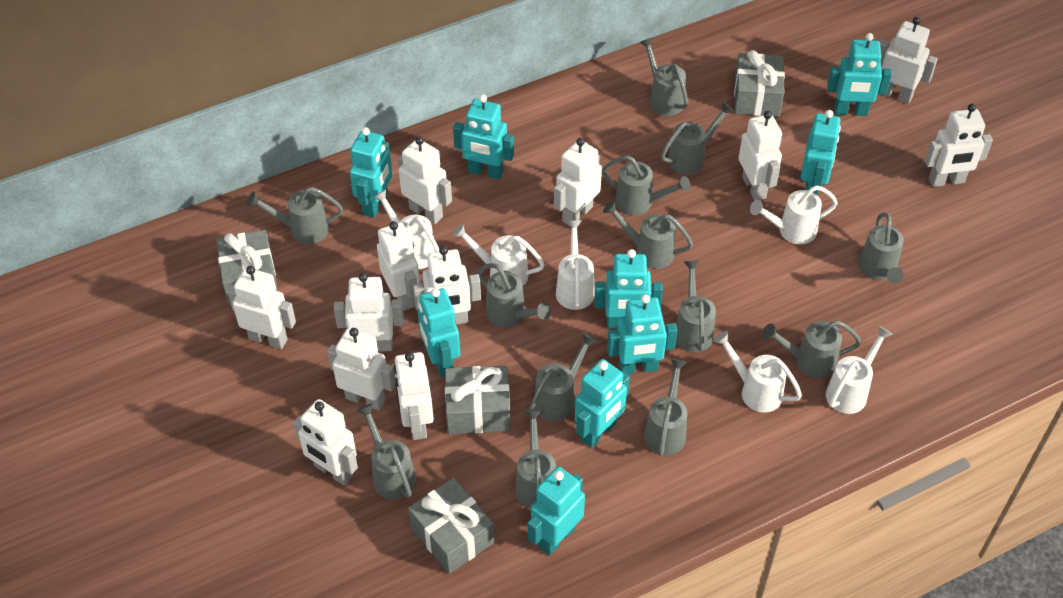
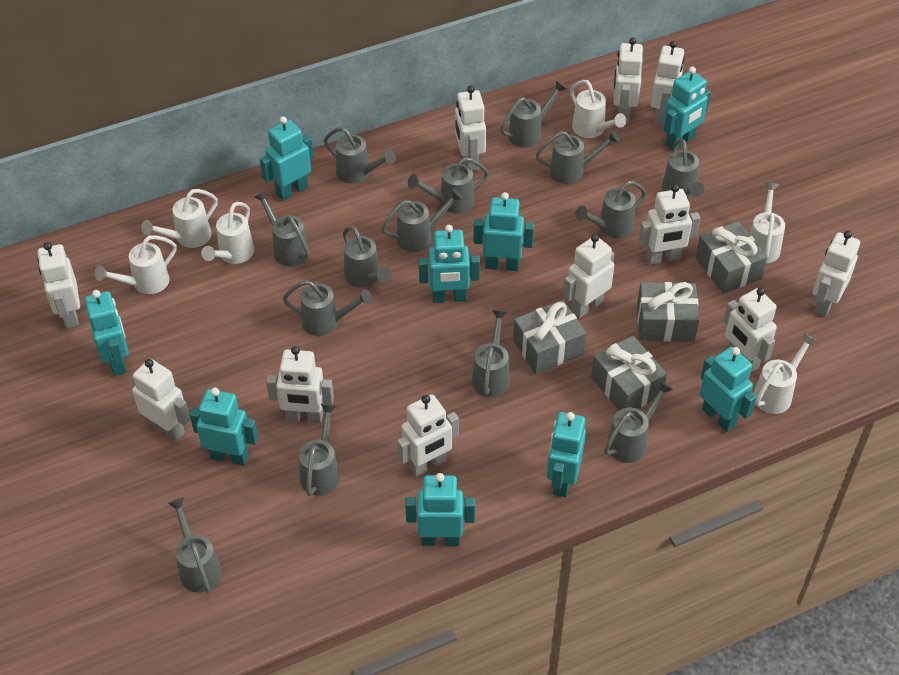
grey watering can: [247,187,343,244] [356,403,416,499] [477,263,551,327] [515,409,556,508] [529,332,597,422] [602,155,690,215] [603,200,693,269] [640,37,688,116] [644,358,687,456] [661,102,734,175] [676,261,716,352] [762,321,861,378] [858,212,904,284] = 13 -> [168,497,222,593] [254,190,309,267] [283,280,372,336] [299,404,340,496] [324,127,396,184] [343,226,392,288] [381,188,463,252] [408,157,489,213] [472,310,510,397] [501,81,566,148] [536,130,620,184] [575,181,646,238] [604,381,673,463] [662,139,705,199] = 14
white robot: [228,266,296,349] [293,399,358,485] [327,328,396,411] [334,273,404,351] [377,221,420,311] [394,352,434,440] [398,136,452,224] [413,246,481,324] [554,138,602,226] [738,111,782,201] [880,17,938,104] [925,104,993,187] = 12 -> [38,242,80,328] [132,359,191,442] [266,346,334,423] [397,394,459,476] [455,86,486,171] [563,234,614,318] [613,38,643,123] [638,184,700,265] [651,41,685,126] [723,288,777,372] [813,231,860,317] = 11

